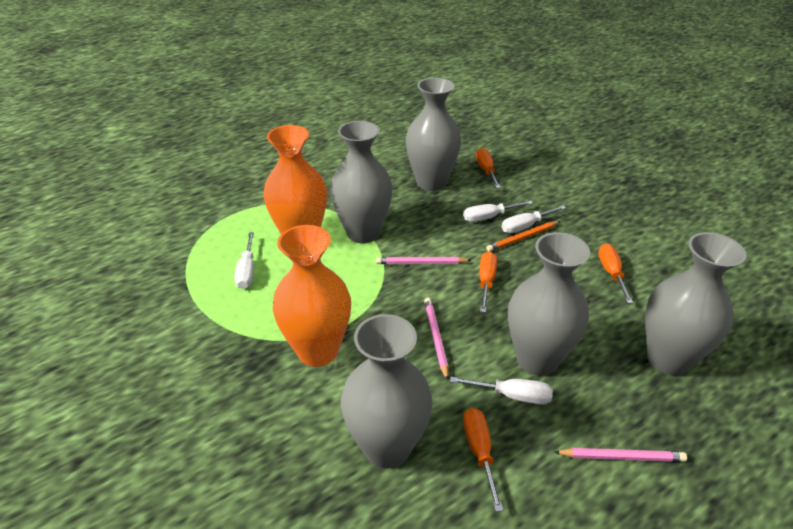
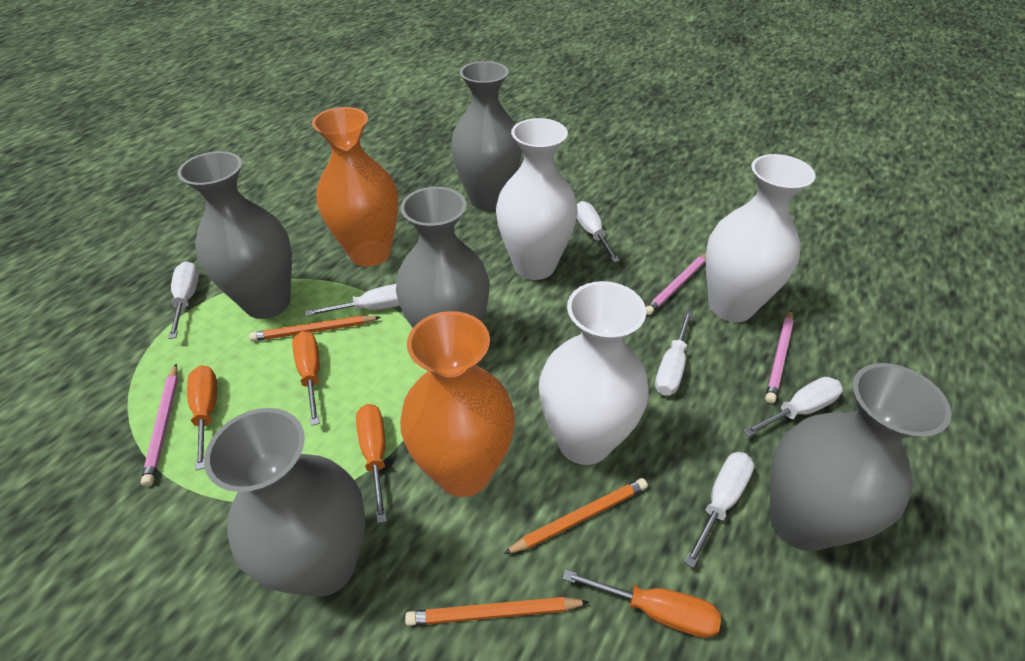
orange pencil: [486,221,560,252] = 1 -> [249,315,381,341] [405,597,589,626] [504,478,648,554] = 3
white screwdriver: [235,232,254,289] [450,376,553,405] [463,201,533,222] [502,206,566,233] = 4 -> [168,261,199,339] [305,284,400,316] [577,201,620,263] [655,311,693,396] [684,452,754,568] [743,377,843,437] = 6
white vase: none = 0 -> [496,118,578,280] [539,281,649,465] [705,154,816,322] = 3

